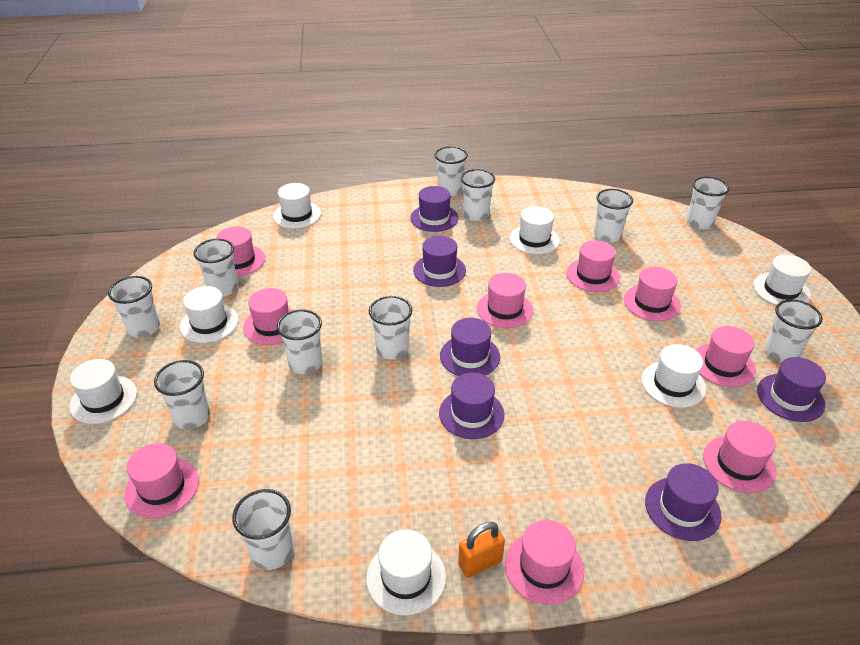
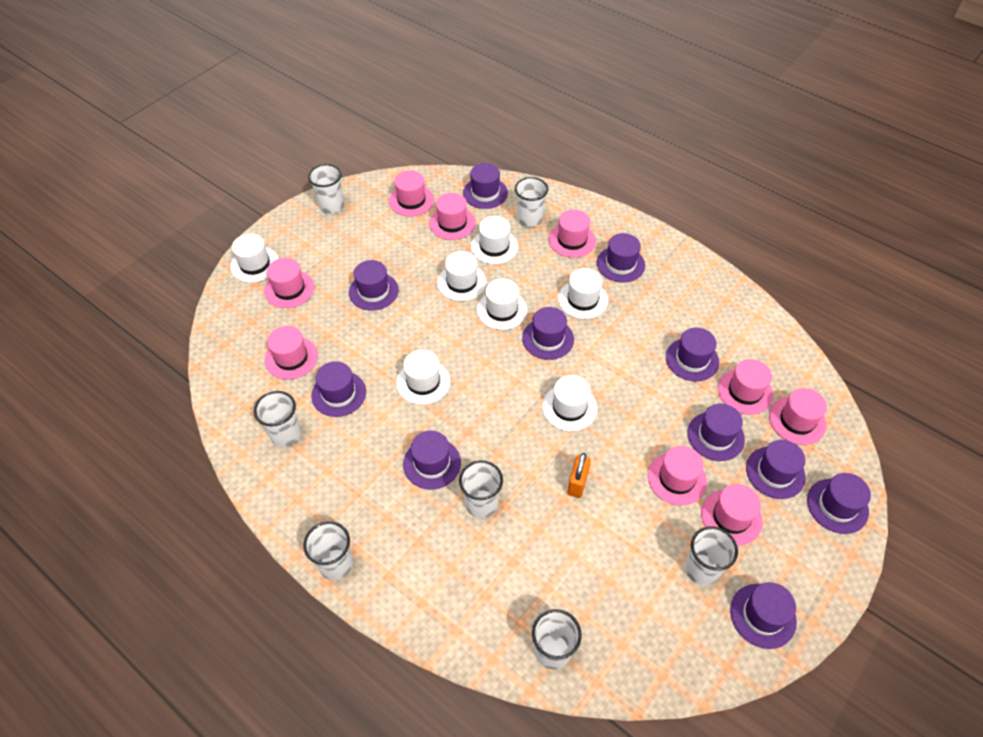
purple hat: [410,186,459,232] [413,236,466,287] [439,373,504,439] [440,318,500,376] [645,463,721,541] [757,357,826,422] = 6 -> [311,361,366,417] [349,260,399,311] [403,431,461,490] [463,163,508,209] [522,307,574,360] [597,233,645,282] [666,327,719,381] [687,404,745,461] [730,582,797,649] [746,440,806,499] [807,473,871,534] = 11
white cup: [108,276,160,338] [154,360,210,429] [193,239,238,297] [232,489,293,570] [277,309,322,374] [369,296,412,359] [435,146,468,196] [461,169,495,221] [594,189,633,243] [687,177,729,229] [764,299,822,363] = 11 -> [254,391,301,447] [303,521,353,580] [308,164,344,214] [459,460,503,518] [515,177,548,227] [532,609,582,669] [685,526,738,585] = 7

